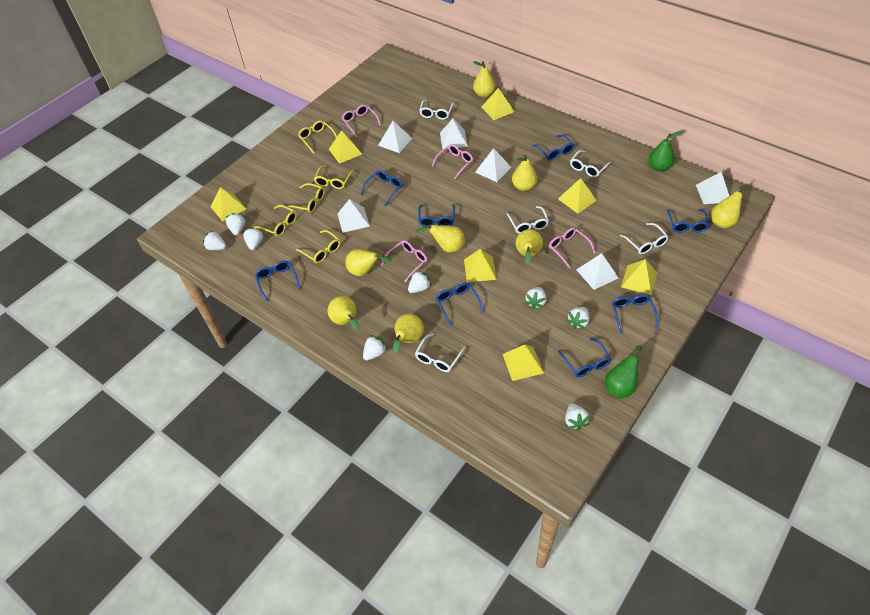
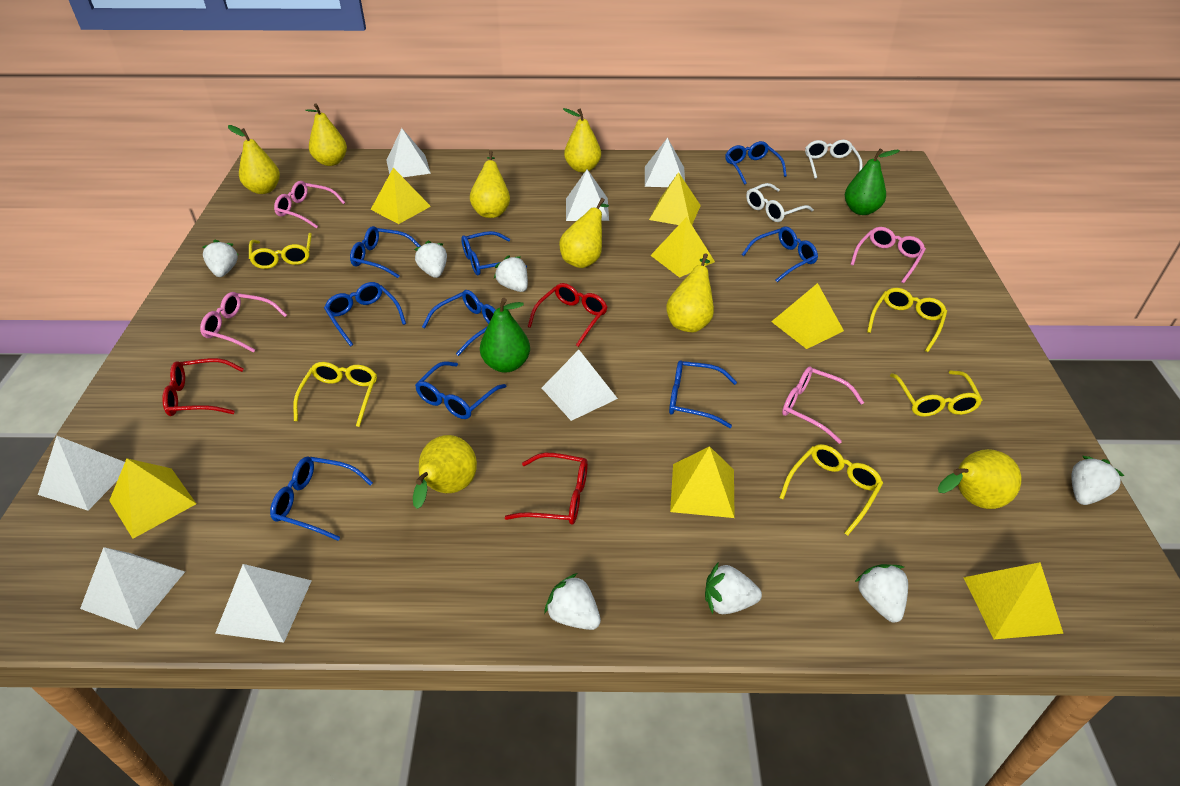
blue glasses: [255,261,300,302] [361,170,403,206] [418,204,455,227] [436,283,484,326] [532,134,574,160] [558,338,611,377] [612,294,658,334] [667,209,710,233] = 8 -> [270,457,373,541] [324,282,406,347] [350,226,421,278] [415,361,507,419] [422,290,495,356] [461,231,527,276] [669,360,737,428] [725,141,787,185] [742,227,818,282] = 9
red glasses: none = 0 -> [162,358,244,416] [505,453,588,525] [527,283,607,347] = 3
white glasses: [415,333,466,372] [419,100,454,120] [506,206,549,234] [570,150,611,177] [619,223,669,254] = 5 -> [746,183,814,222] [805,140,863,179] = 2
white pyramid: [337,199,370,233] [378,121,412,153] [440,119,468,149] [475,148,511,182] [577,253,618,290] [696,172,729,204] = 6 -> [38,436,125,511] [80,547,185,630] [215,564,312,643] [386,128,431,177] [542,350,618,421] [566,169,609,221] [645,138,685,187] = 7
white strawberry: [203,230,226,250] [226,213,245,235] [243,227,264,250] [363,335,387,361] [408,270,432,293] [525,287,546,309] [565,403,590,430] [567,307,589,329] = 8 -> [203,240,238,277] [414,241,447,278] [494,255,528,292] [544,573,601,630] [705,563,762,614] [855,564,908,623] [1071,456,1125,505] = 7

